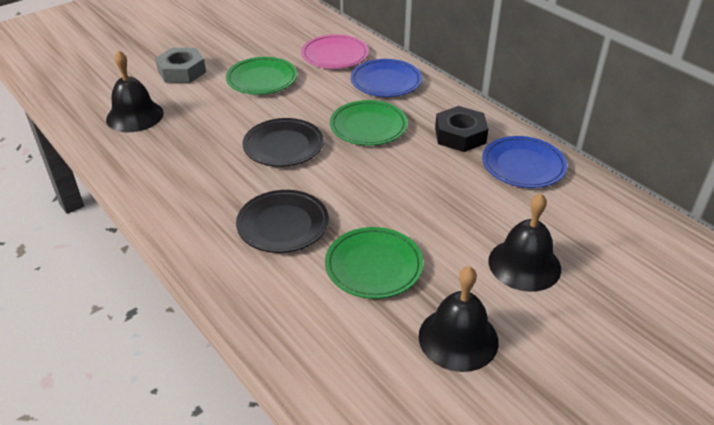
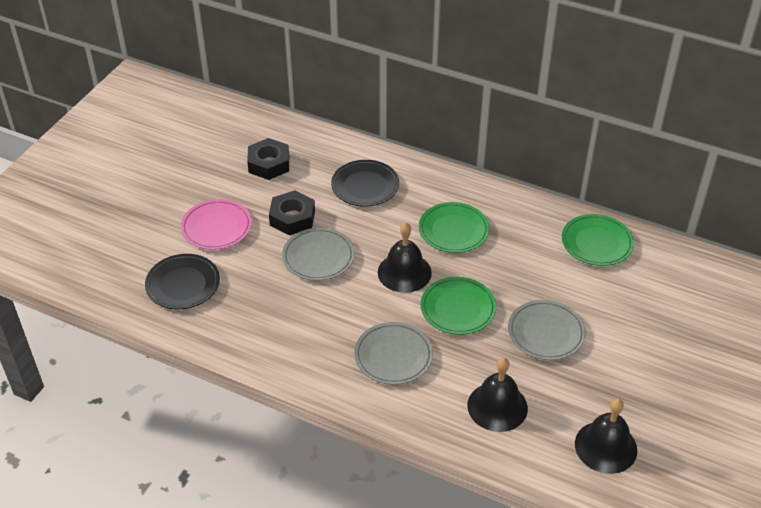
black nut: [435,106,488,152] = 1 -> [247,138,289,180] [269,190,315,235] = 2
blue plate: [351,59,422,97] [482,136,567,188] = 2 -> none = 0
grey nut: [155,48,206,83] = 1 -> none = 0
grey plate: none = 0 -> [282,227,355,281] [354,322,433,385] [508,300,586,360] = 3

